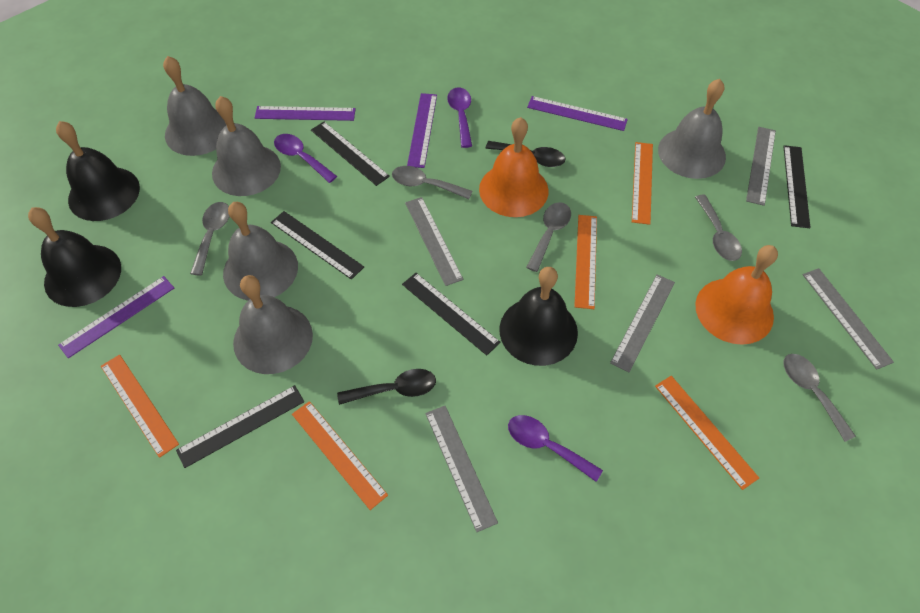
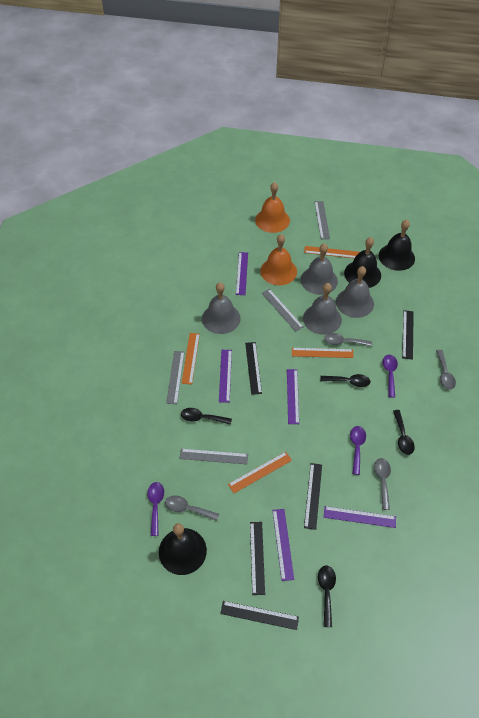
black spoon: [337,369,436,405] [485,141,565,167] = 2 -> [181,408,232,425] [318,565,336,627] [320,374,371,387] [393,410,415,455] = 4
grey bell: [163,56,226,156] [212,96,281,196] [223,202,298,301] [233,275,313,374] [658,79,726,179] = 5 -> [202,282,241,334] [301,243,338,295] [303,283,342,335] [336,266,374,318] = 4
grey ruler: [405,197,463,286] [425,406,498,532] [610,274,675,372] [746,127,776,206] [803,268,894,370] = 5 -> [166,351,185,404] [180,449,248,464] [262,289,303,332] [315,201,330,239] = 4
grey spoon: [190,202,230,276] [392,166,473,199] [526,202,571,272] [695,194,742,261] [784,354,856,442] = 5 -> [165,496,219,521] [324,333,372,346] [374,458,391,510] [436,350,456,389] = 4
orange ruler: [101,354,179,458] [292,401,388,510] [574,215,597,309] [632,142,653,225] [655,376,759,490] = 5 -> [182,333,200,384] [228,452,292,493] [292,348,354,358] [304,246,360,258] = 4
purple ruler: [58,276,174,358] [254,106,356,121] [407,93,437,168] [527,96,628,131] = 4 -> [219,350,232,403] [236,252,248,295] [272,509,294,581] [287,369,299,424] [324,506,396,528] = 5

